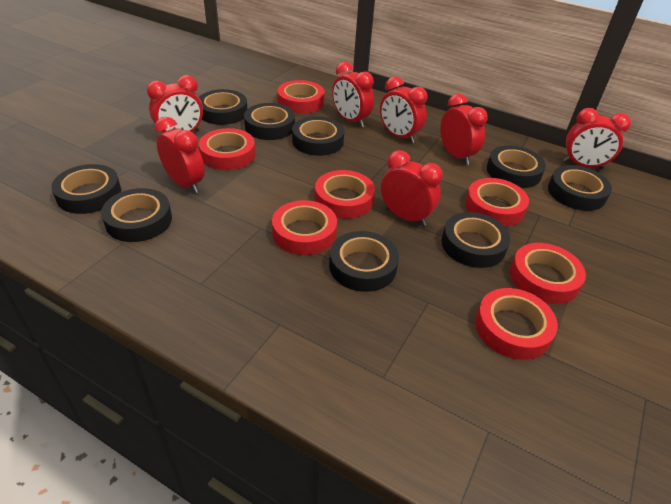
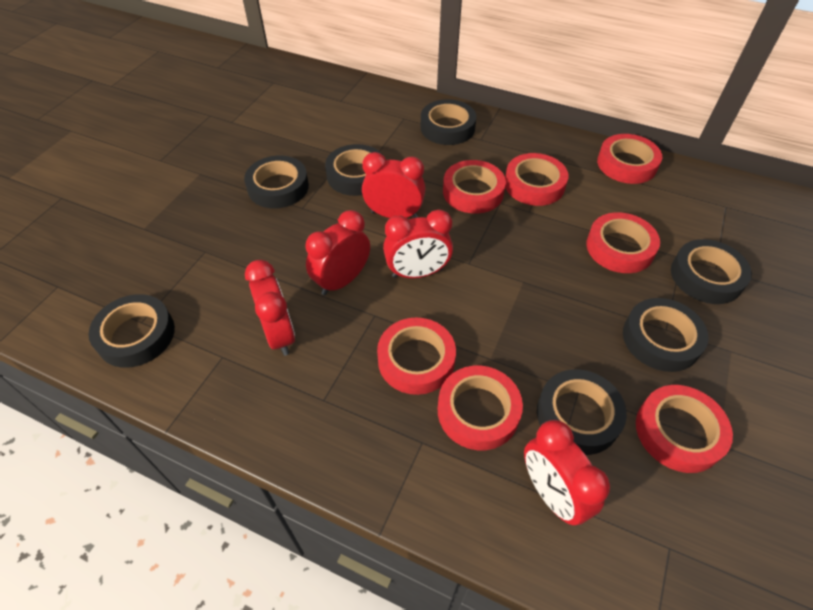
black tape: [51,164,121,214] [101,188,172,242] [199,89,247,125] [244,103,295,140] [292,116,344,156] [329,231,399,292] [441,212,510,268] [487,146,546,188] [548,165,612,211] = 9 -> [89,294,175,368] [244,155,309,209] [325,144,383,196] [421,99,477,145] [537,369,627,455] [623,298,709,372] [671,239,752,304] = 7
red clock: [147,75,203,132] [155,117,205,193] [332,62,374,127] [380,76,427,143] [381,150,443,226] [440,93,488,165] [564,108,631,169] = 7 -> [245,260,295,356] [305,210,370,295] [362,152,426,218] [383,210,453,278] [524,420,610,525] = 5

